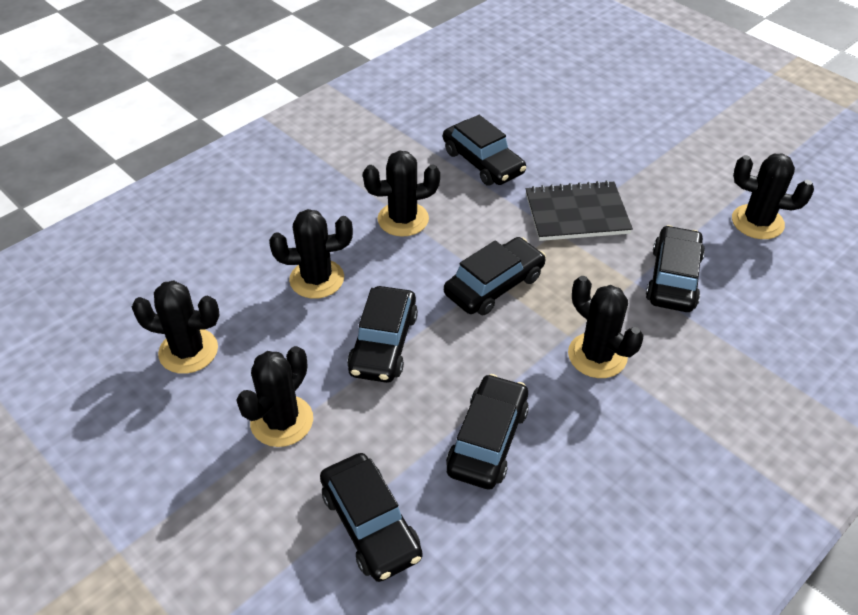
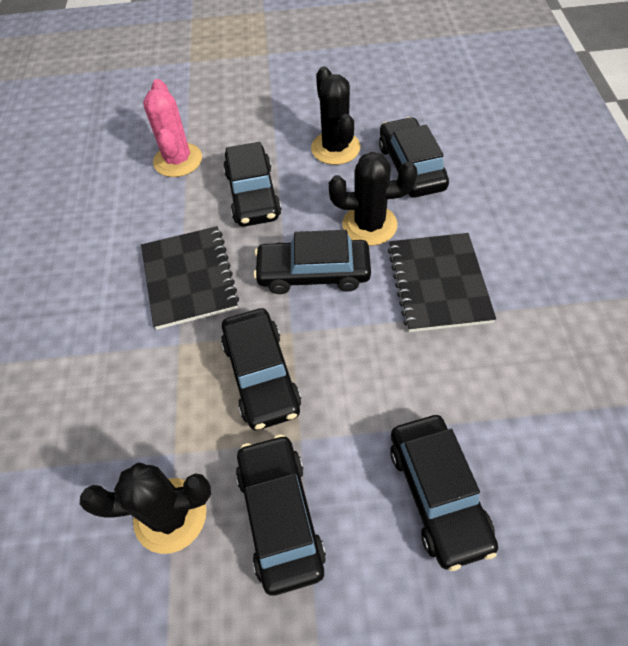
black cactus: [132,280,220,374] [236,346,313,447] [269,209,353,299] [363,151,440,237] [568,276,644,378] [732,154,814,239] = 6 -> [80,462,211,554] [311,66,360,165] [329,152,417,246] = 3
black notebook: [526,180,633,241] = 1 -> [141,226,239,330] [388,233,496,332] = 2
pink cactus: none = 0 -> [143,79,202,177] = 1

